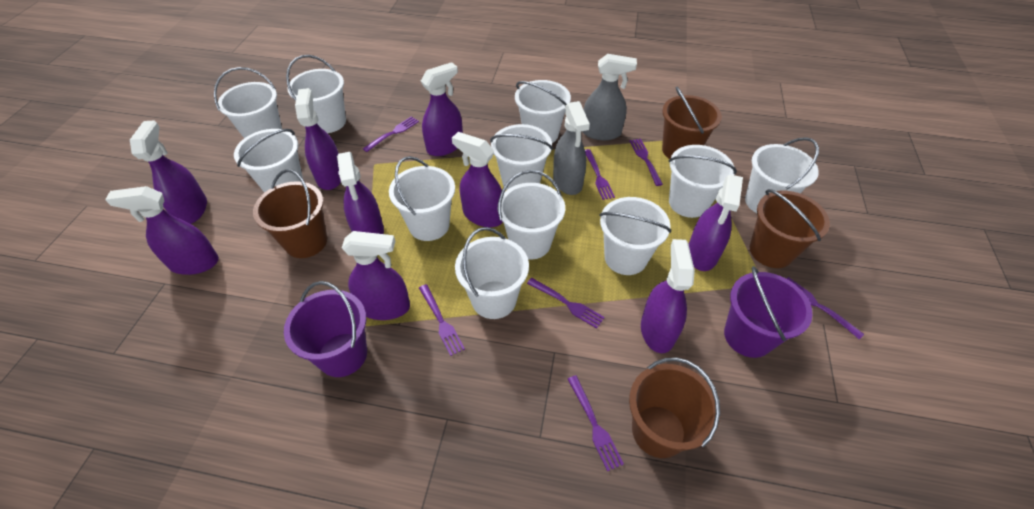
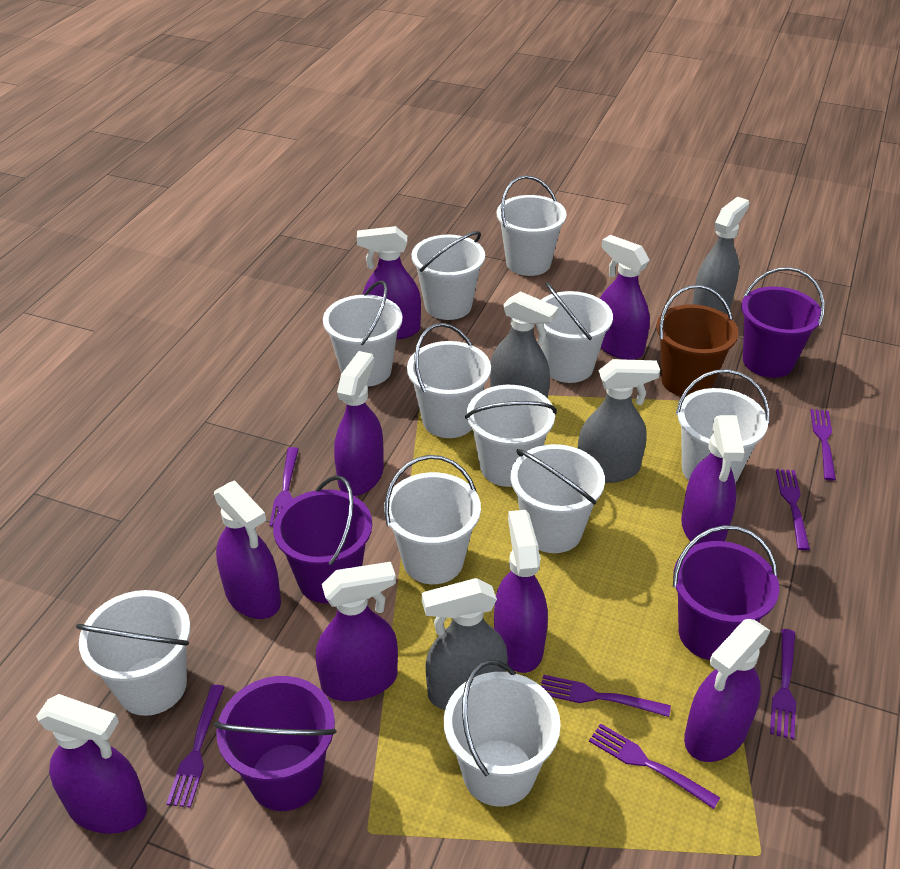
brown bucket: [253,169,327,258] [629,358,720,458] [662,87,722,159] [750,189,830,268] = 4 -> [657,285,739,396] = 1
grey spray bottle: [553,101,590,195] [582,54,637,140] = 2 -> [422,578,508,710] [490,291,559,398] [578,359,660,483] [692,197,749,313] = 4
purple bucket: [284,281,367,377] [724,266,813,358] = 2 -> [214,676,337,811] [273,475,372,604] [673,525,779,660] [741,267,825,378] = 4

